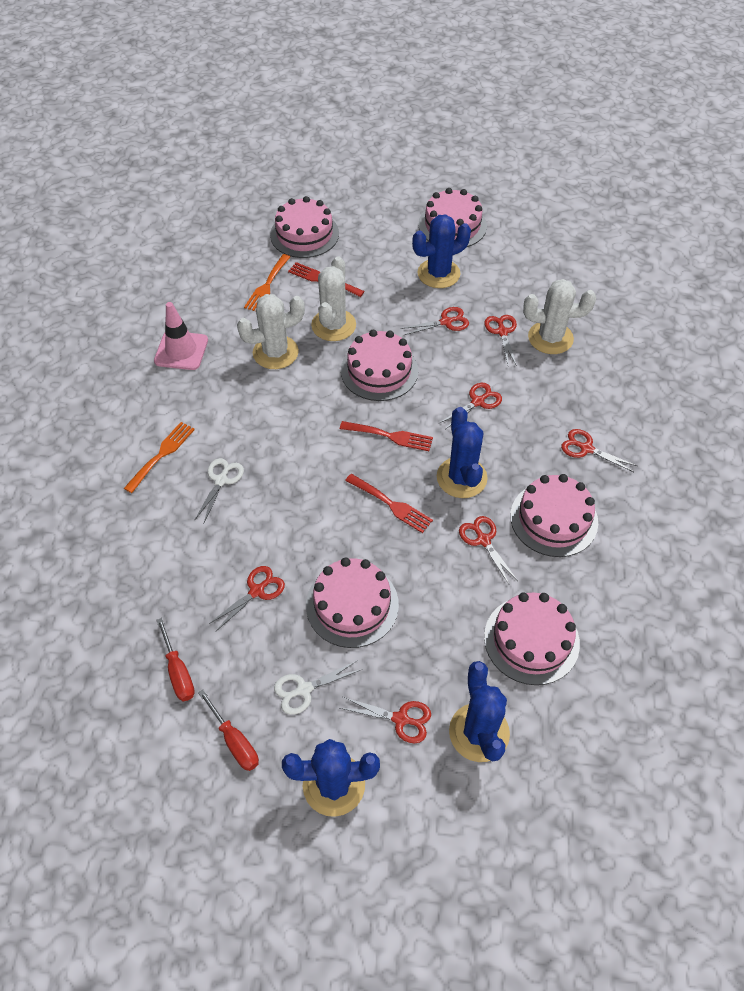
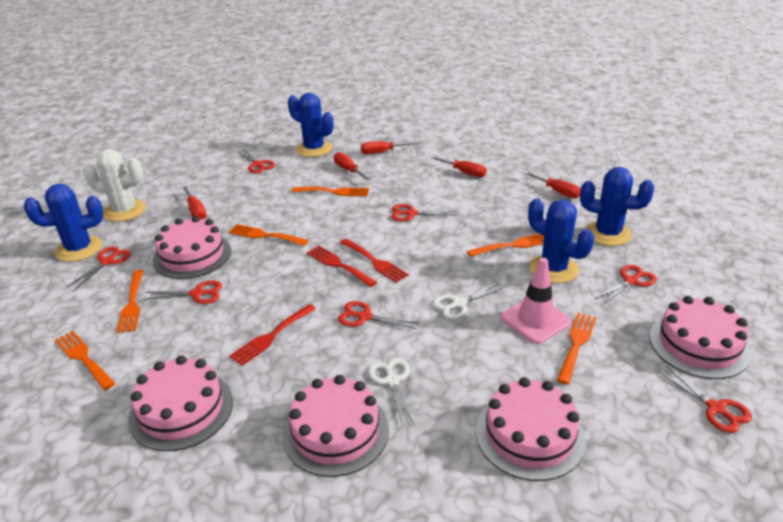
orange fork: [124,422,195,493] [244,254,290,311] = 2 -> [55,331,116,390] [116,270,144,333] [229,224,308,246] [292,187,369,196] [467,234,544,257] [557,313,596,385] = 6
pink cake: [270,196,339,258] [306,557,399,648] [341,330,418,401] [418,188,487,247] [484,592,580,685] [510,474,598,557] = 6 -> [128,356,233,451] [152,216,231,279] [283,375,389,477] [476,377,586,481] [649,296,751,379] = 5
red screwdriver: [156,618,195,701] [198,690,259,771] = 2 -> [183,186,206,219] [334,152,371,181] [361,141,419,154] [430,156,487,177] [523,171,581,198] = 5
white cactus: [237,294,305,369] [311,257,356,341] [523,279,596,354] = 3 -> [83,149,146,222] = 1

